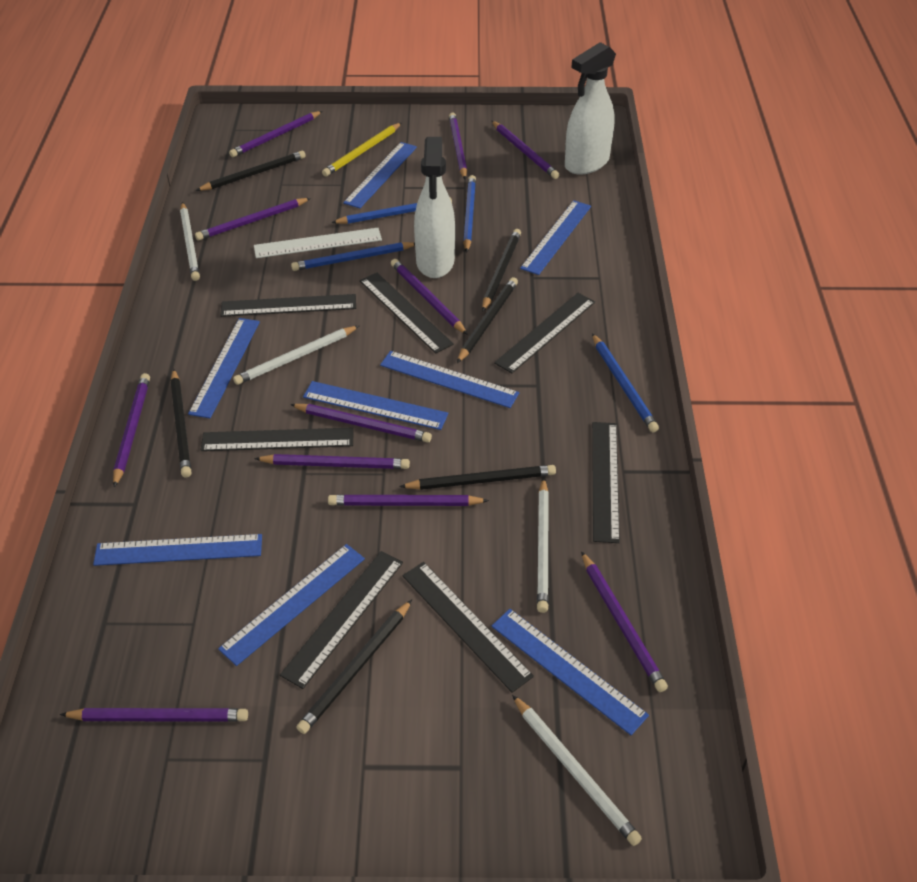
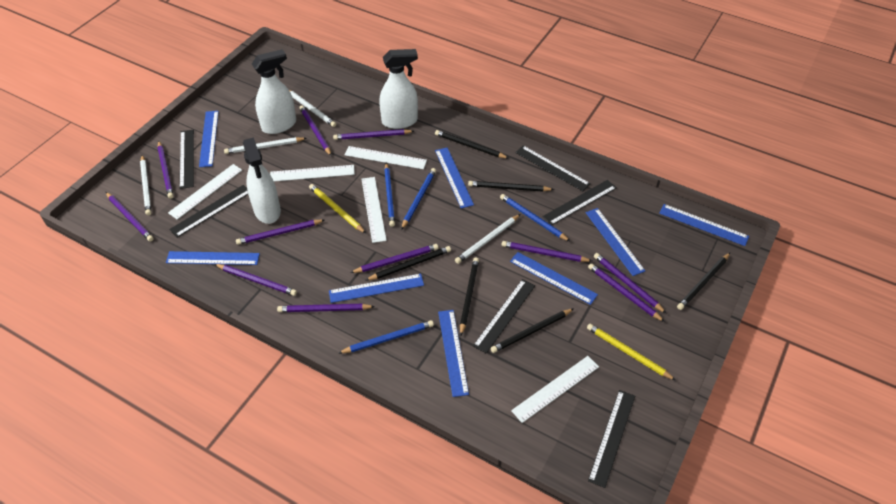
black ruler: [201,427,354,451] [221,294,356,317] [280,551,403,689] [360,273,454,354] [402,562,534,693] [494,293,595,373] [592,422,620,543] = 7 -> [169,185,248,237] [180,130,194,189] [473,279,535,354] [515,145,591,191] [542,180,617,225] [588,390,635,488] = 6
white ruler: [254,228,382,258] = 1 -> [168,164,242,220] [270,165,355,182] [345,146,427,169] [361,177,387,243] [511,356,599,423] = 5
white spray bottle: [414,137,455,278] [565,42,616,175] = 2 -> [243,137,281,224] [252,49,296,134] [379,49,418,129] = 3
yellow pencil: [322,123,402,177] = 1 -> [309,184,366,233] [587,324,676,380] = 2

